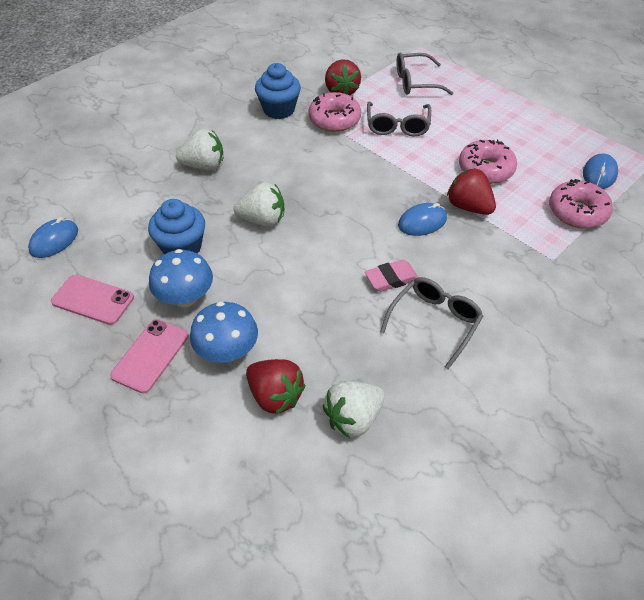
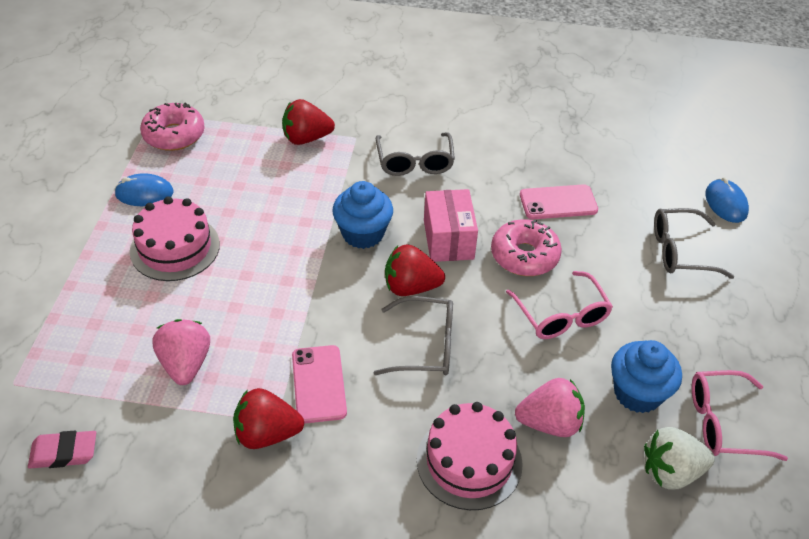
blue mouse: [28,217,78,258] [398,203,447,236] [583,153,618,189] = 3 -> [114,173,174,206] [705,177,749,223] = 2
blue mushroom: [149,249,213,307] [190,301,258,363] = 2 -> none = 0
pink box: none = 0 -> [424,189,478,262] = 1
pink cake: none = 0 -> [130,196,220,281] [417,402,523,510] = 2
pink donut: [308,92,361,132] [459,140,517,184] [549,179,613,228] = 3 -> [140,103,205,151] [491,219,562,276] = 2
pink glasses: none = 0 -> [506,271,613,339] [692,370,788,461] = 2
pink strawberry: none = 0 -> [152,319,210,385] [515,378,585,437] = 2
white strawberry: [176,129,223,170] [234,182,284,227] [323,381,385,438] = 3 -> [644,427,715,490] = 1

